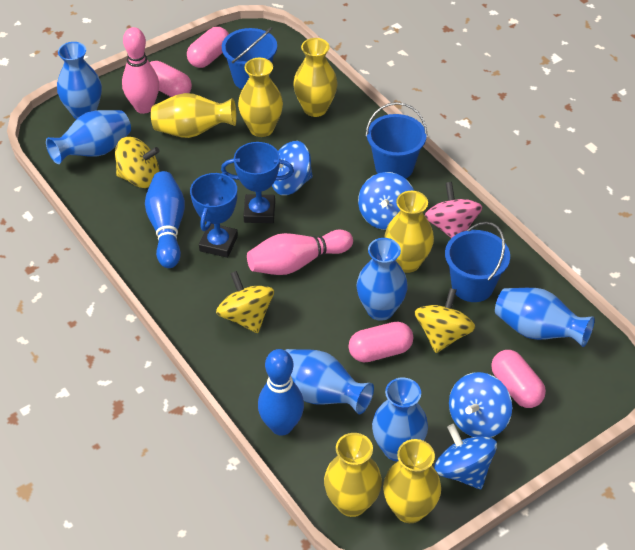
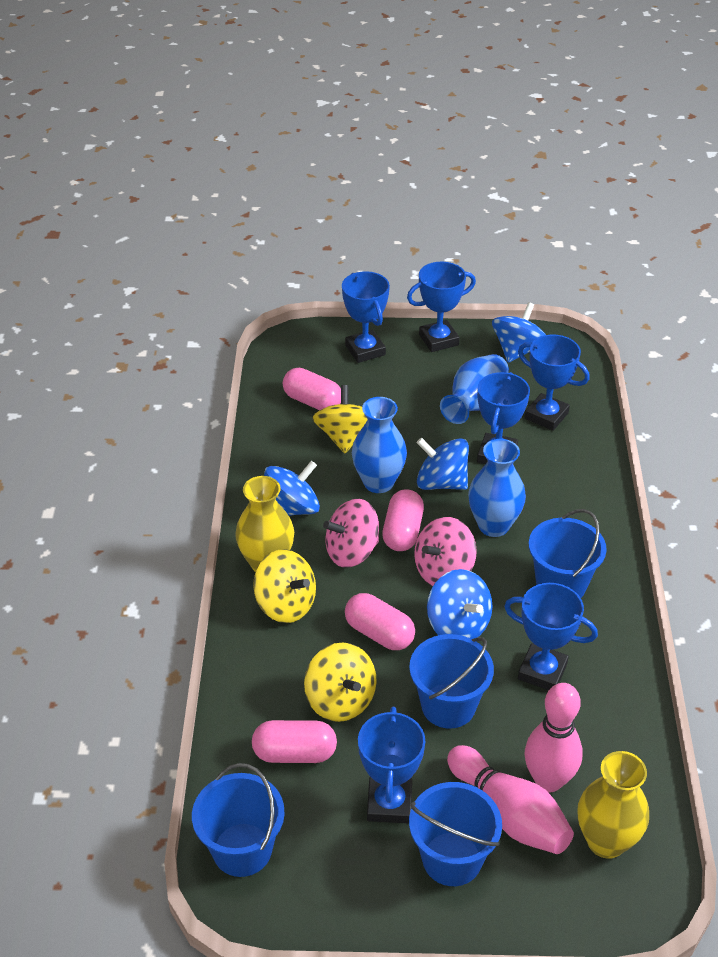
blue bowling pin: [145,171,185,268] [258,349,304,436] = 2 -> none = 0
blue bucket: [222,27,277,89] [366,102,427,179] [445,222,510,302] = 3 -> [192,763,285,877] [409,634,494,729] [409,782,502,886] [529,509,607,598] = 4
blue trophy: [190,172,238,258] [221,142,294,223] = 2 -> [342,271,390,363] [358,707,425,823] [407,262,476,352] [477,372,530,464] [504,583,598,690] [518,335,590,431] = 6
blue vase: [46,110,131,164] [57,42,102,120] [285,349,374,414] [357,238,408,321] [372,377,428,462] [495,288,595,347] = 6 -> [352,397,407,493] [440,354,509,424] [468,439,526,537] = 3
pink spinning top: [424,182,482,238] = 1 -> [323,499,379,568] [414,517,477,586] = 2
yellow vase: [151,93,237,138] [238,58,283,137] [293,38,337,117] [324,433,382,517] [383,439,441,523] [384,191,434,273] = 6 -> [235,476,294,572] [578,751,649,859] = 2

